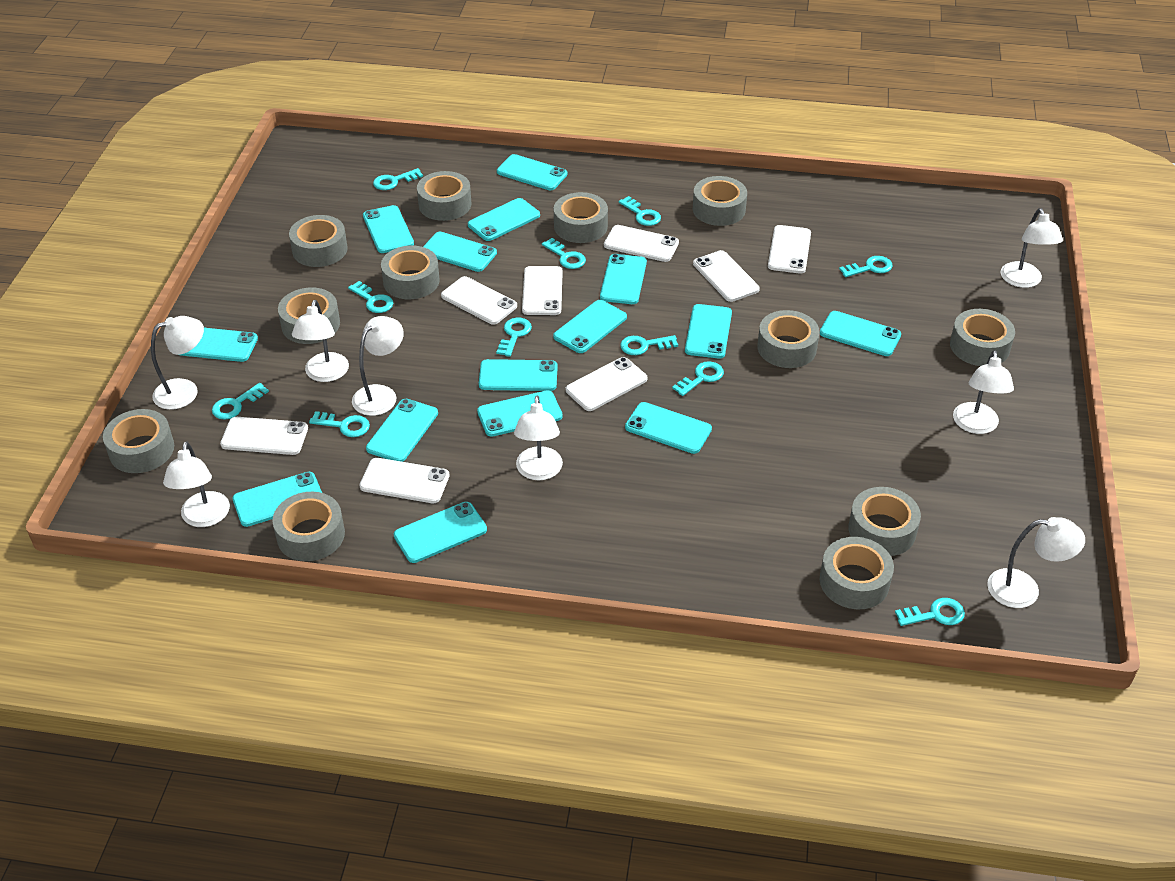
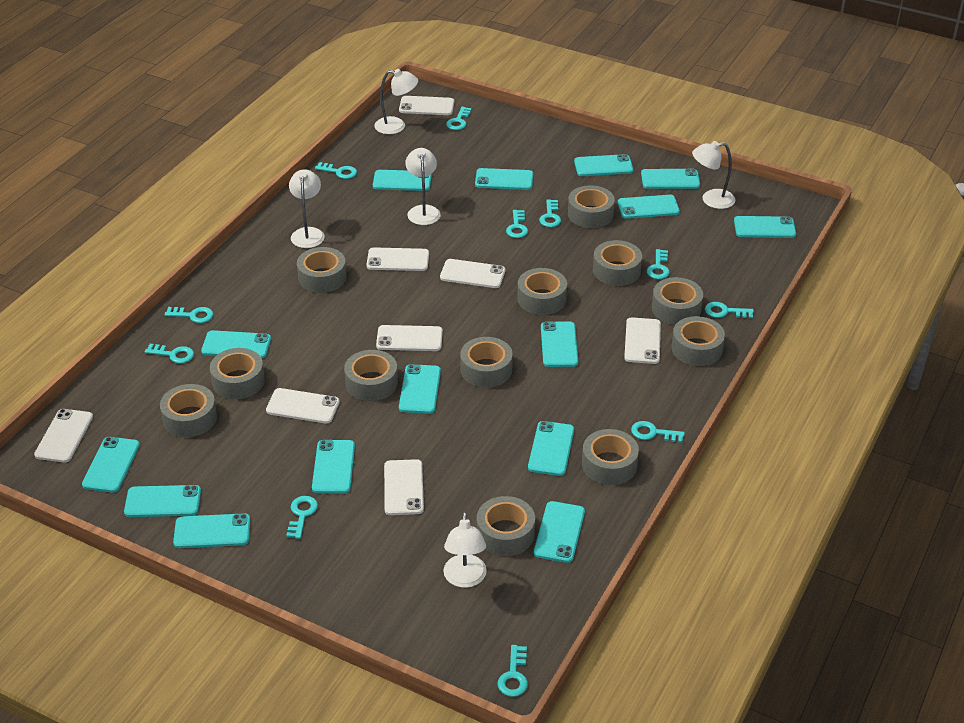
white lamp: [151,316,204,410] [163,441,230,527] [292,300,349,382] [352,316,404,416] [514,396,563,480] [953,350,1014,434] [987,517,1085,608] [1000,208,1063,288] = 8 -> [289,169,325,248] [374,69,418,134] [405,148,441,225] [444,512,487,588] [692,141,735,209] = 5

